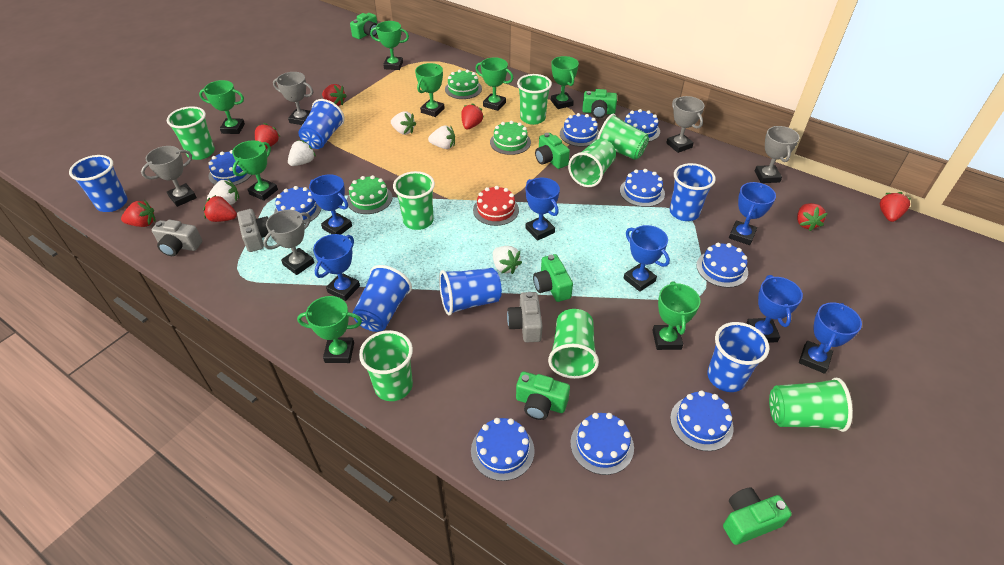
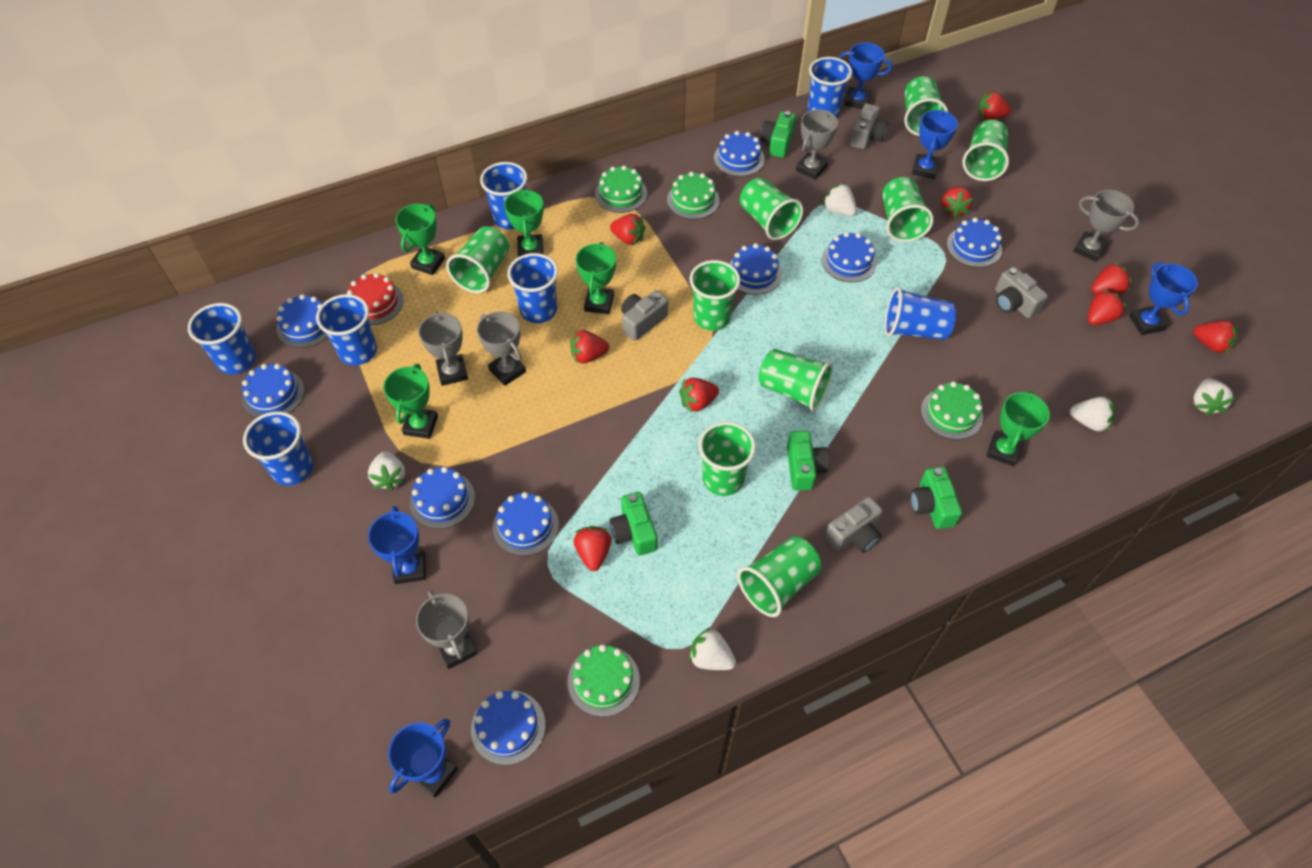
blue cup: [69,155,128,212] [298,99,345,149] [352,265,412,332] [439,268,502,316] [670,163,716,221] [707,322,769,392] = 6 -> [188,303,256,374] [243,412,313,486] [316,294,377,366] [480,162,527,229] [507,253,558,323] [808,57,852,117] [885,287,956,340] = 7
blue trophy: [309,174,352,235] [313,234,360,301] [526,178,560,241] [623,225,670,292] [729,182,776,245] [746,275,803,343] [799,302,862,374] = 7 -> [368,506,426,584] [388,719,458,798] [839,42,892,109] [912,110,958,179] [1129,262,1198,335] = 5
green cake: [347,175,392,214] [445,70,482,99] [490,121,531,155] = 3 -> [568,644,640,717] [595,165,647,213] [667,172,720,219] [921,381,983,440] = 4
green camera: [350,13,377,39] [516,372,570,420] [533,254,573,302] [535,133,570,169] [582,89,617,118] [723,487,792,545] = 6 -> [610,492,657,556] [760,111,796,158] [787,431,830,491] [910,467,962,529] = 4
green cup: [167,106,215,160] [359,330,413,401] [393,171,435,230] [517,74,552,125] [548,309,599,379] [568,139,616,187] [597,114,649,160] [769,378,853,432] = 8 -> [446,226,509,293] [690,260,740,330] [699,422,756,496] [737,536,821,617] [740,178,803,240] [759,349,833,411] [882,177,934,242] [904,76,948,136] [962,120,1009,181] = 9
green trophy: [199,80,245,134] [232,140,278,201] [297,296,362,363] [370,21,409,70] [415,63,445,117] [475,57,514,111] [551,56,579,109] [652,281,701,350] = 8 -> [383,364,438,439] [395,204,445,275] [504,189,544,257] [576,242,616,314] [987,391,1050,466] = 5
grey camera: [152,220,202,256] [237,209,269,252] [507,292,542,342] = 3 -> [621,291,668,341] [825,496,883,553] [850,104,888,149] [995,267,1048,318] = 4
red strawberry: [121,200,156,227] [203,195,237,222] [255,123,280,149] [322,84,347,106] [461,103,484,129] [797,203,828,231] [880,192,910,222] = 7 -> [570,330,609,364] [574,526,611,571] [610,214,645,245] [679,377,719,412] [942,186,973,218] [977,91,1011,120] [1088,289,1126,325] [1091,262,1132,295] [1193,320,1238,354] = 9

